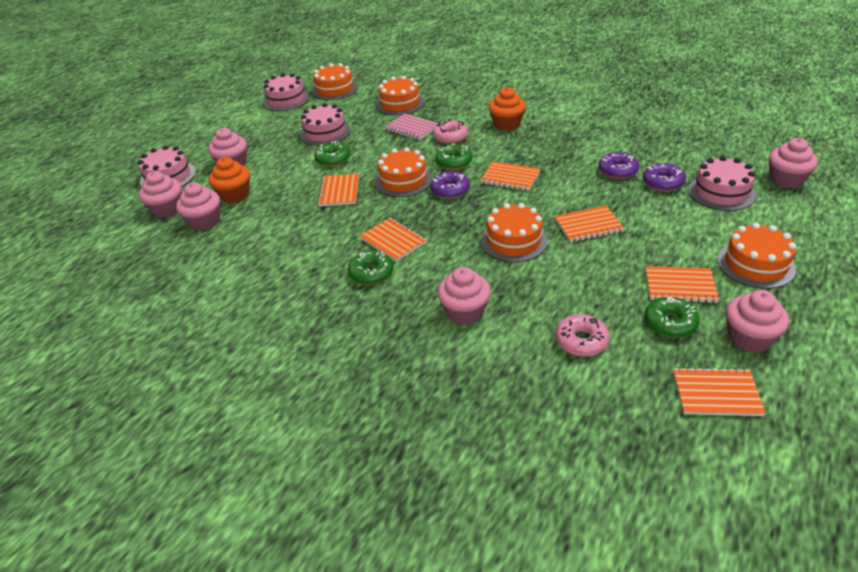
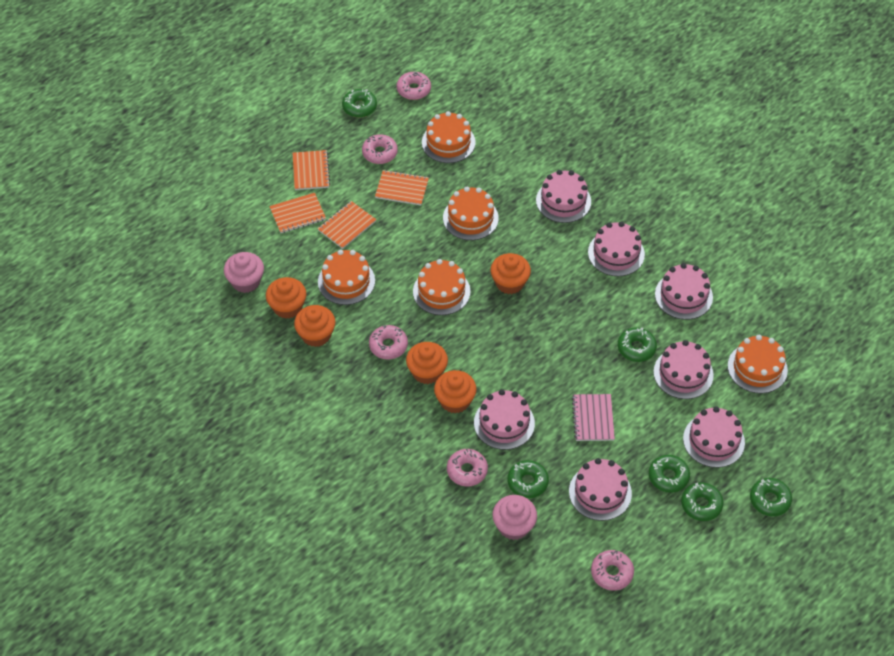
green donut: [314,141,351,167] [348,251,393,285] [435,143,473,170] [645,297,700,338] = 4 -> [342,89,377,118] [507,460,549,498] [618,327,657,362] [649,455,690,493] [681,482,723,521] [750,478,792,516] = 6
orange cupcake: [208,157,250,203] [489,87,526,131] = 2 -> [266,277,306,319] [294,305,336,347] [406,342,448,384] [434,370,477,413] [490,253,531,294] = 5
orange notebook: [317,174,359,207] [360,218,427,262] [480,161,540,191] [554,206,625,242] [646,266,719,303] [673,367,766,416] = 6 -> [269,193,326,233] [293,150,330,190] [317,201,376,249] [375,170,429,205] = 4
pink cake: [138,145,196,187] [263,73,310,111] [300,103,351,146] [688,156,756,211] = 4 -> [474,389,535,450] [536,170,591,223] [569,458,632,521] [588,221,645,276] [653,340,714,399] [655,263,713,320] [683,407,745,468] = 7
pink cupcake: [139,171,182,218] [176,183,220,231] [208,128,247,166] [437,267,491,325] [726,290,789,352] [769,138,818,188] = 6 -> [224,252,264,293] [492,495,537,540] = 2
pink donut: [433,119,468,144] [556,314,610,357] = 2 -> [362,134,398,164] [369,325,408,360] [397,72,431,100] [447,449,488,486] [591,550,634,591] = 5
purple donut: [431,171,470,199] [599,152,639,179] [643,163,686,191] = 3 -> none = 0

